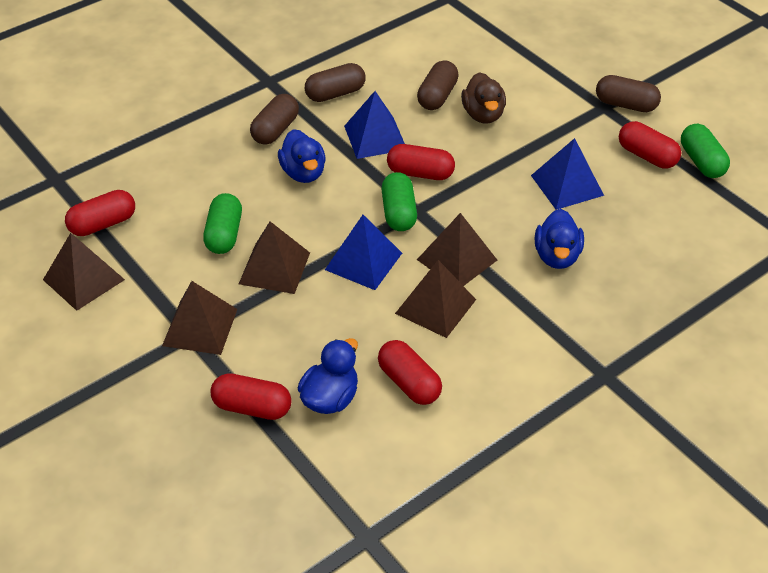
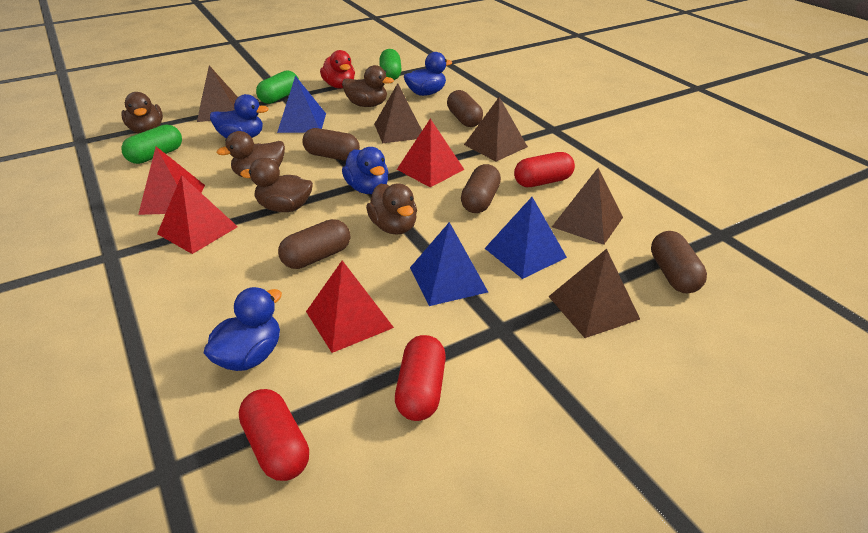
blue duck: [278,129,326,183] [298,338,358,414] [535,209,584,269] = 3 -> [204,287,282,371] [210,94,269,138] [342,147,389,194] [404,52,452,96] = 4
brown capsule: [250,94,299,145] [305,63,366,102] [417,60,459,110] [596,75,661,112] = 4 -> [278,219,350,269] [302,128,360,161] [447,90,483,127] [461,164,501,213] [651,231,707,293] = 5
brown duck: [461,72,506,124] = 1 -> [121,92,163,134] [217,131,285,179] [240,158,313,212] [342,65,394,107] [366,183,417,235] = 5
red capsule: [65,190,135,236] [210,373,291,420] [378,340,442,405] [387,144,455,180] [619,121,681,169] = 5 -> [239,389,309,481] [395,335,446,421] [514,152,575,187] = 3
red duck: none = 0 -> [320,50,355,89] = 1
red pyramid: none = 0 -> [138,147,205,215] [157,175,238,254] [306,260,394,353] [397,119,464,187] = 4

